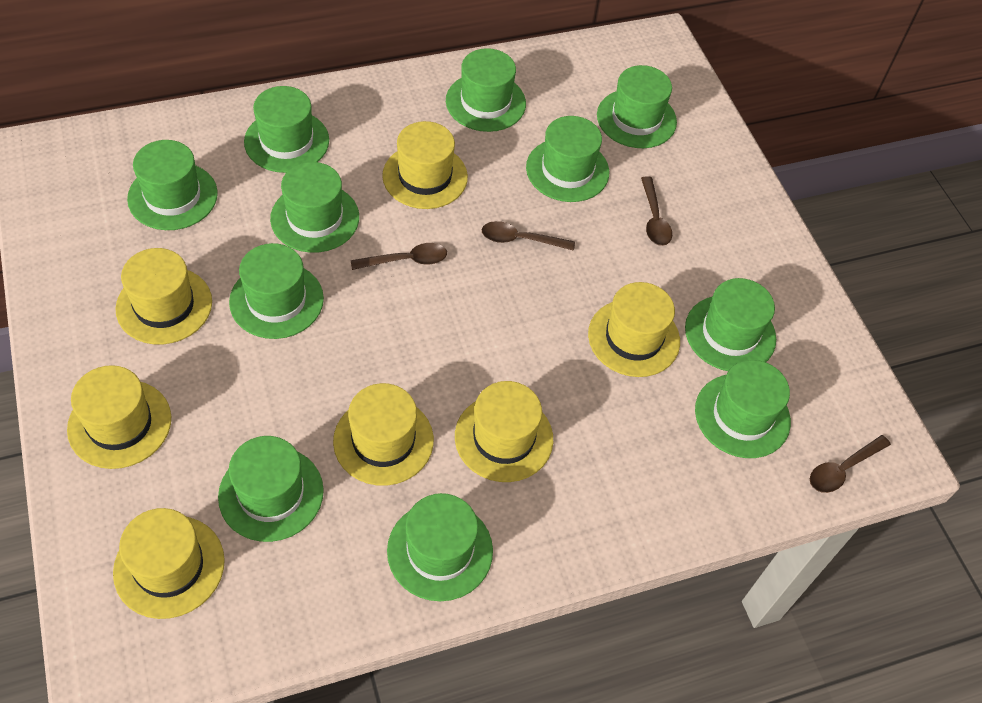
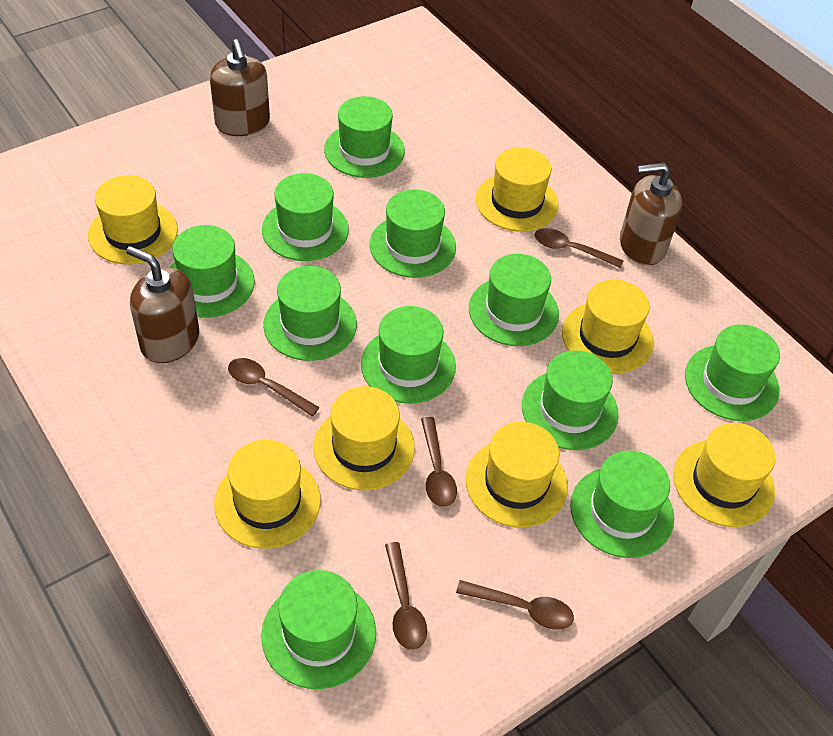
brown soap dispenser: none = 0 -> [126,246,199,363] [210,39,270,136] [620,163,682,265] = 3
brown spoon: [351,243,447,270] [482,221,575,251] [641,176,672,246] [810,435,891,493] = 4 -> [228,358,320,416] [385,542,427,650] [421,417,457,507] [456,580,574,630] [534,228,624,268] = 5

